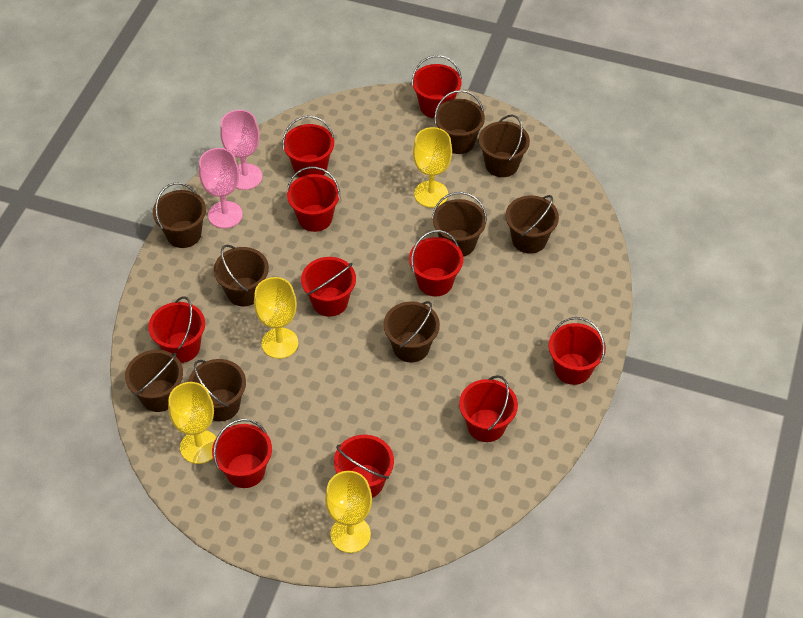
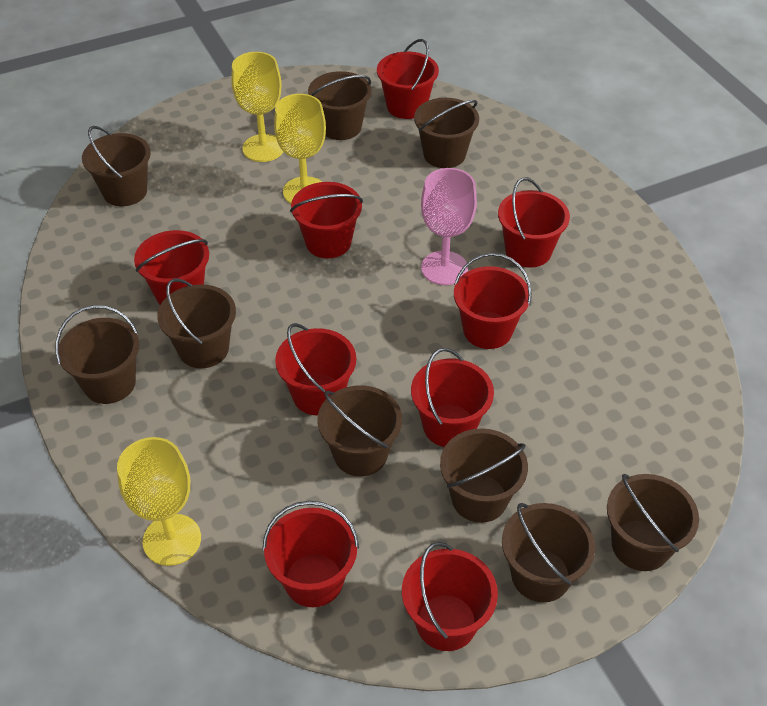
pink goblet: [199,148,243,229] [220,110,262,190] = 2 -> [421,168,477,285] = 1
red bucket: [148,296,205,363] [212,419,272,488] [282,116,334,177] [287,167,340,232] [301,257,356,317] [334,435,394,498] [409,230,463,296] [412,55,462,118] [459,375,518,442] [549,317,606,385] = 10 -> [134,230,209,305] [262,501,359,607] [275,323,356,415] [290,182,363,258] [377,39,439,119] [402,542,498,651] [411,348,494,447] [454,253,532,349] [498,177,570,268] = 9
yellow goblet: [168,382,217,464] [254,277,298,359] [325,471,372,553] [413,127,452,208] = 4 -> [117,437,201,566] [231,52,283,162] [274,94,326,204] = 3

